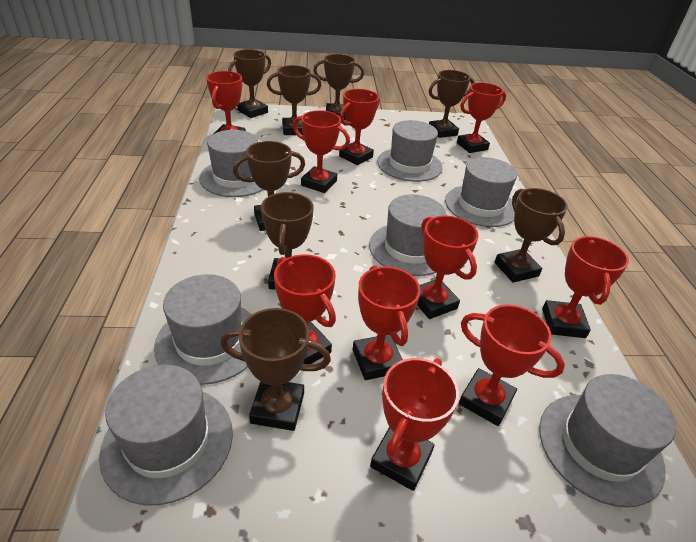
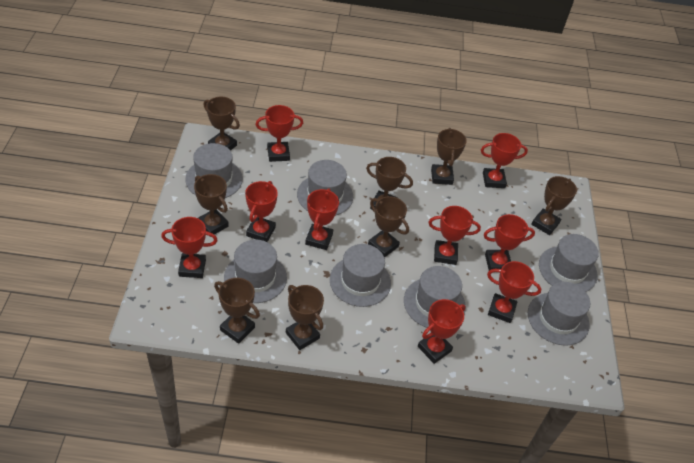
red trophy: [206,71,246,134] [274,254,336,364] [293,110,350,193] [339,89,379,165] [353,265,421,380] [370,358,459,491] [417,216,479,319] [457,82,506,153] [459,305,565,426] [542,235,629,338] = 10 -> [161,217,218,278] [245,181,278,242] [256,105,303,162] [305,188,339,250] [418,299,466,364] [428,206,481,265] [481,133,528,188] [484,214,535,270] [487,261,542,323] = 9

